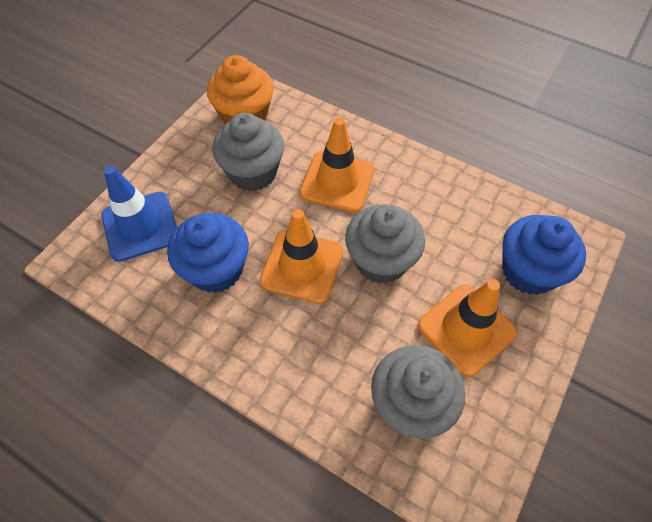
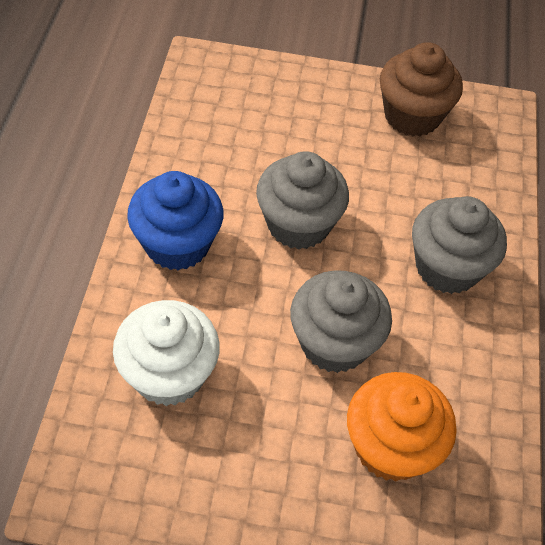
blue cupcake: [167,213,249,293] [502,215,586,295] = 2 -> [127,171,224,271] = 1
blue traffic cone: [101,166,177,262] = 1 -> none = 0
brown cupcake: none = 0 -> [380,42,463,136] = 1
orange traffic cone: [260,209,343,304] [300,117,375,212] [418,279,517,377] = 3 -> none = 0
white cupcake: none = 0 -> [113,300,220,406] = 1

